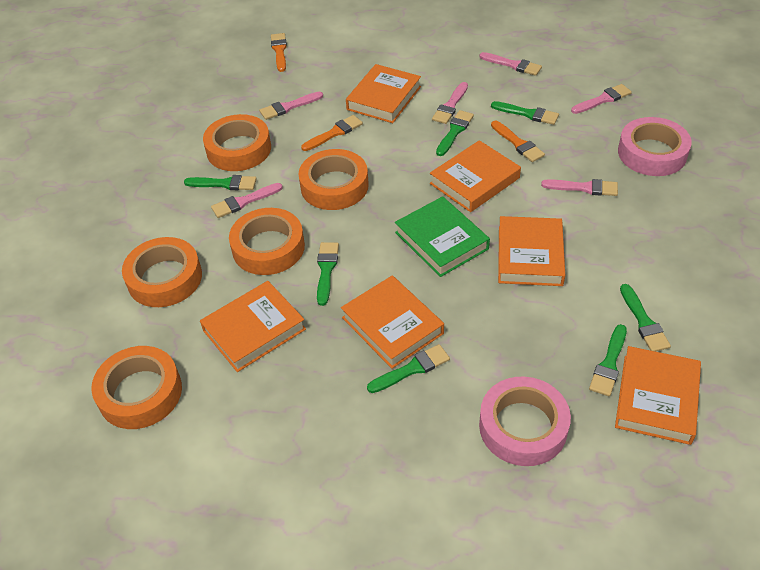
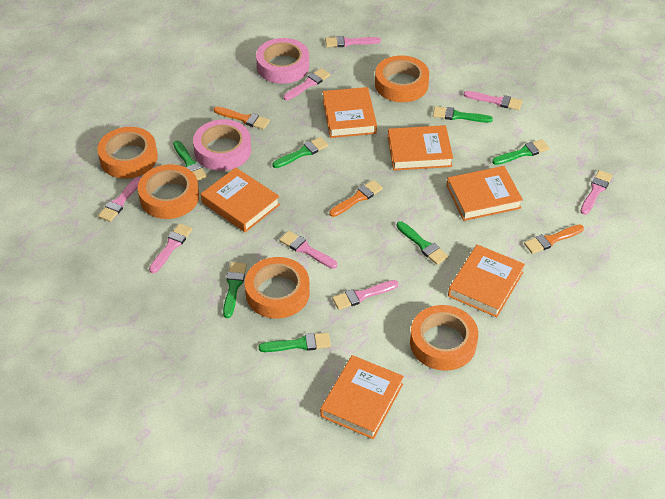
green book: [395,196,490,277] = 1 -> none = 0
pink brush: [211,183,283,218] [259,92,323,120] [432,82,468,124] [479,52,542,76] [541,179,618,196] [571,84,632,114] = 6 -> [98,177,141,222] [149,223,192,273] [279,231,337,269] [283,68,330,100] [325,36,381,47] [332,280,399,310] [464,91,522,110] [580,170,613,215] = 8

